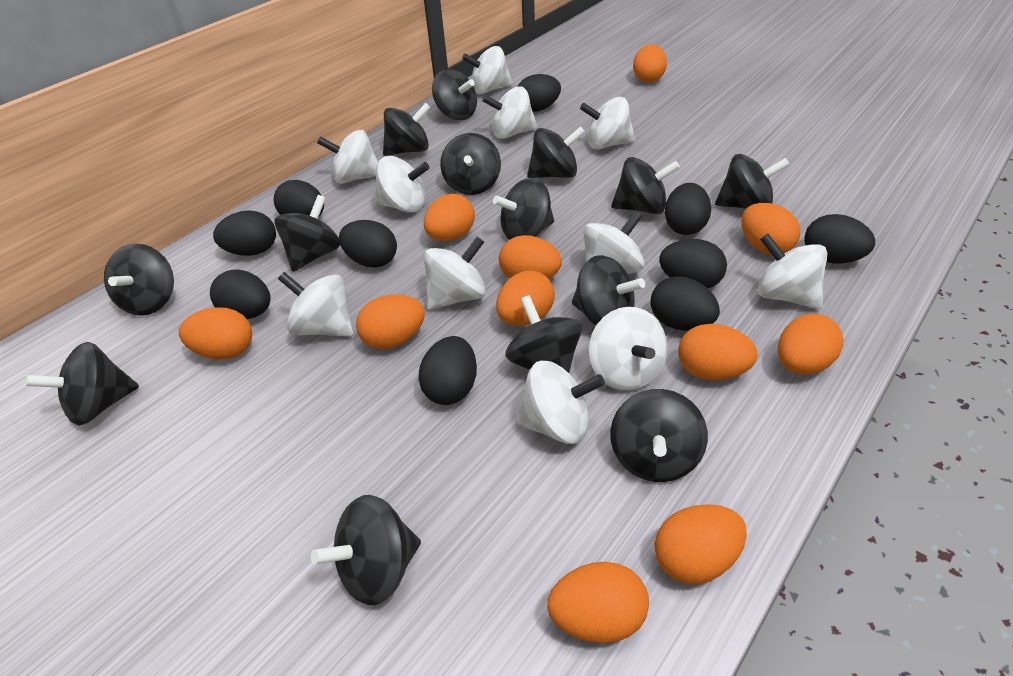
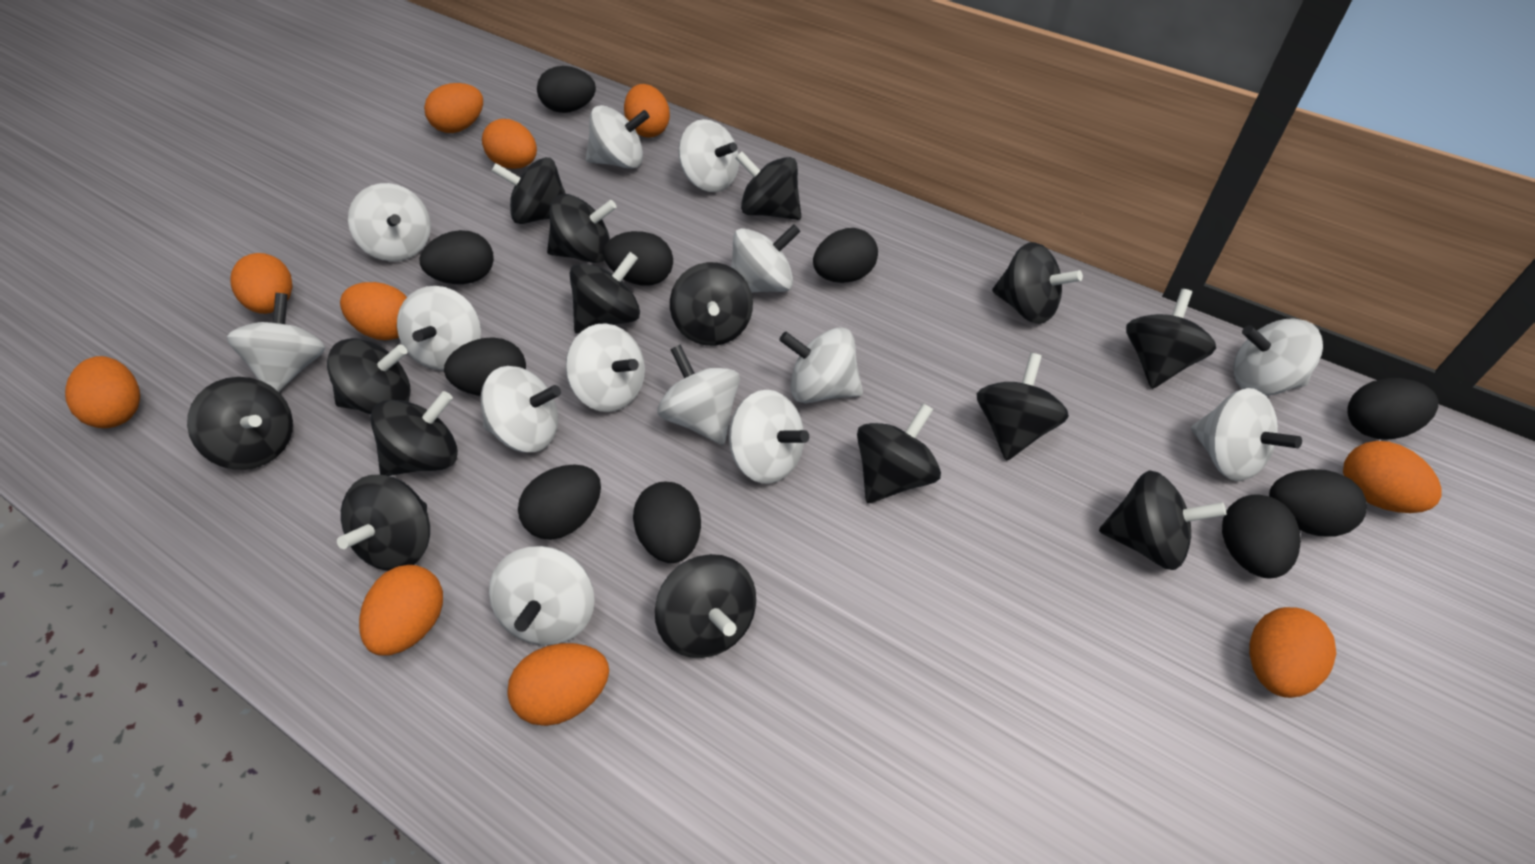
black spinning top: [25,342,139,426] [104,244,174,316] [274,195,340,272] [311,495,421,605] [383,103,431,156] [432,69,477,120] [440,133,501,195] [493,178,554,240] [505,295,582,373] [527,126,585,178] [572,255,645,326] [610,389,708,482] [611,157,680,214] [715,154,790,208] = 14 -> [187,377,293,470] [327,338,411,414] [337,475,430,571] [371,391,458,476] [491,157,566,224] [547,194,617,263] [570,252,640,334] [655,554,756,658] [670,262,753,346] [736,151,801,220] [857,403,941,503] [977,353,1069,460] [992,242,1083,324] [1099,470,1226,570] [1126,289,1216,389] = 15
orange egg: [179,307,252,360] [356,294,425,349] [424,193,475,241] [496,271,555,326] [499,235,562,279] [547,562,649,643] [633,44,667,83] [654,504,747,584] [678,324,758,381] [741,203,800,255] [778,314,843,375] = 11 -> [65,356,140,428] [230,253,293,314] [340,282,407,340] [359,565,443,656] [424,83,483,133] [482,119,537,169] [507,643,609,726] [624,84,670,138] [1249,607,1336,698] [1343,441,1442,513] = 10
white spinning top: [278,272,353,337] [317,130,378,184] [375,156,430,213] [424,236,486,310] [462,46,513,94] [482,86,537,139] [515,361,605,444] [580,97,635,149] [583,211,645,274] [589,307,667,391] [757,234,827,309] = 11 -> [227,293,325,392] [348,183,431,262] [397,286,481,371] [481,366,561,452] [489,546,595,645] [565,323,645,412] [586,105,650,169] [657,345,740,445] [678,119,739,192] [729,390,809,484] [731,224,801,293] [779,327,863,403] [1191,388,1302,481] [1233,319,1323,396] = 14

